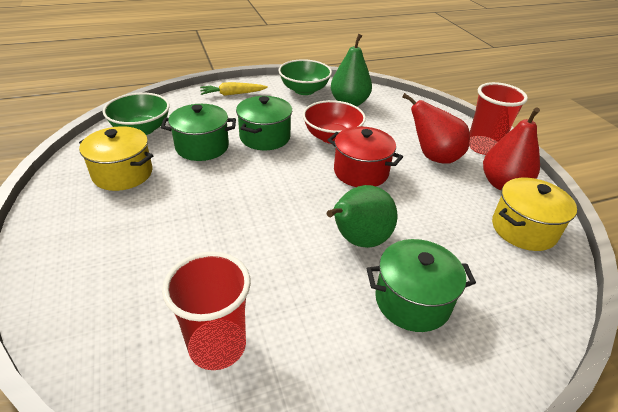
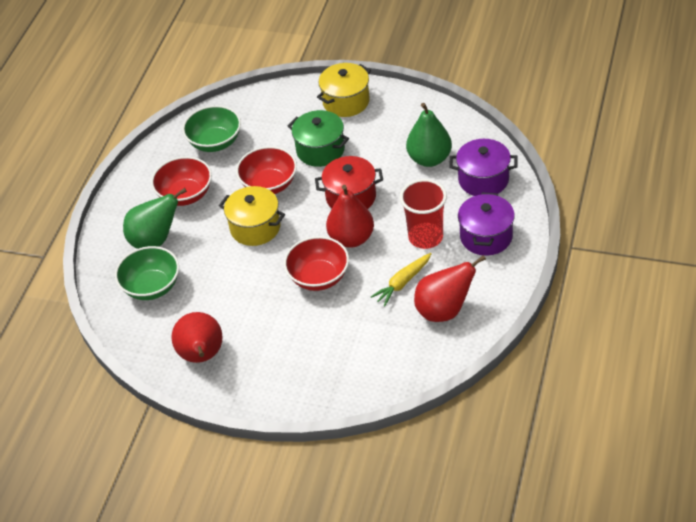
green pot: [161,104,236,161] [236,96,292,150] [367,239,476,332] = 3 -> [288,110,349,167] = 1
purple pot: none = 0 -> [449,139,517,196] [458,192,515,255] = 2
red bowl: [303,100,366,144] = 1 -> [151,156,212,206] [236,146,297,194] [284,236,349,291] = 3
red cup: [162,252,251,370] [469,82,528,155] = 2 -> [400,179,447,249] = 1
red pear: [402,93,470,164] [483,107,540,191] = 2 -> [171,312,223,363] [326,185,374,248] [414,255,486,322] = 3

